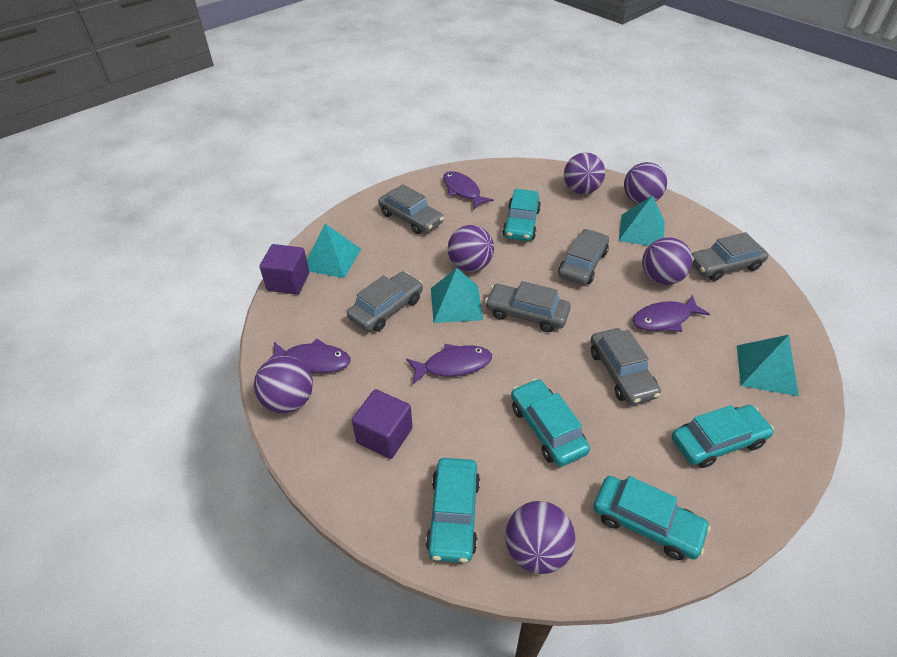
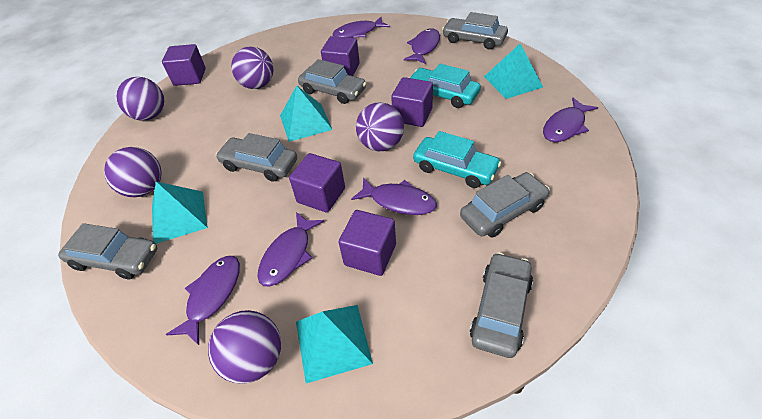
purple ball: [254,356,313,413] [448,225,494,272] [506,501,576,574] [564,152,605,194] [624,162,667,204] [642,237,693,285] = 6 -> [104,147,162,197] [116,77,164,121] [208,310,281,384] [231,47,273,89] [356,102,404,151] = 5
purple cube: [259,244,309,295] [352,389,412,459] = 2 -> [162,44,206,86] [289,153,345,212] [321,36,360,76] [339,210,396,276] [391,77,433,127] = 5
purple fish: [269,339,351,373] [406,344,492,384] [443,171,494,209] [633,295,710,332] = 4 -> [166,256,240,345] [257,212,324,287] [333,17,390,38] [351,177,437,215] [404,29,440,64] [543,98,598,142] = 6
turquoise car: [426,458,480,563] [502,189,541,241] [511,379,590,467] [593,476,711,560] [672,405,774,468] = 5 -> [409,64,481,108] [413,131,501,188] = 2

